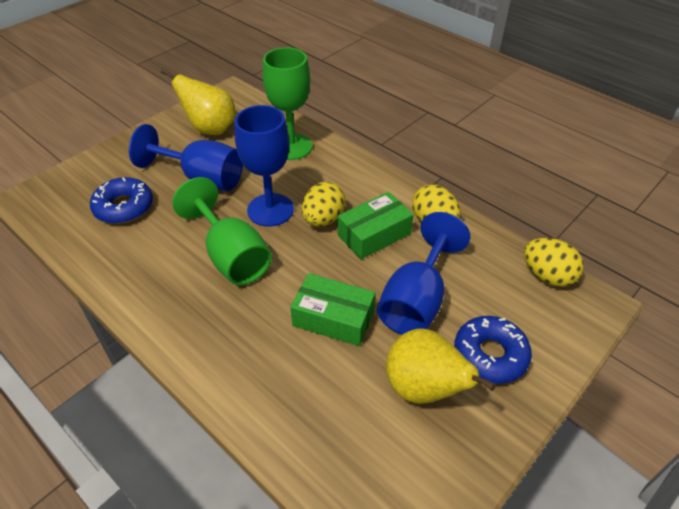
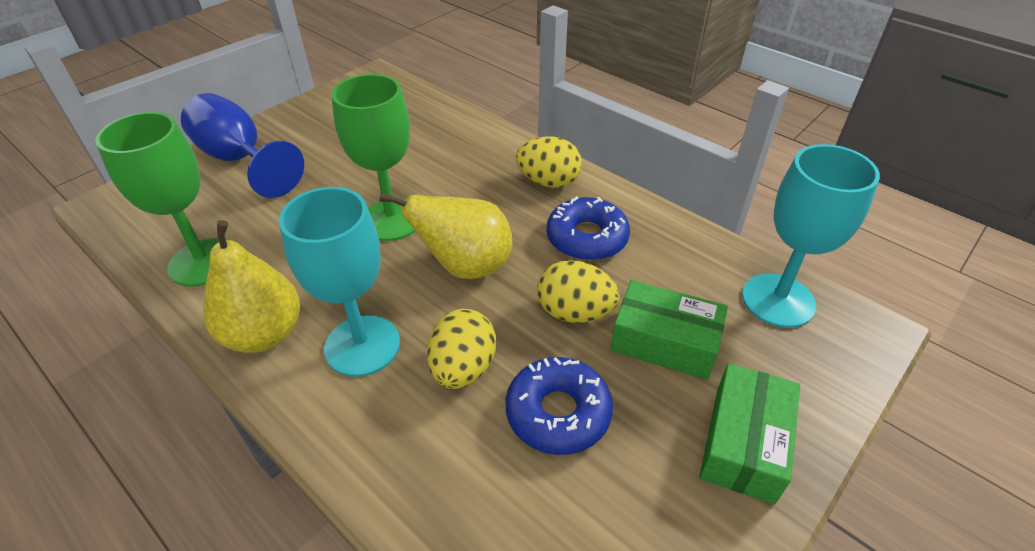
blue goblet: [129,124,243,191] [235,105,294,227] [377,212,470,334] = 3 -> [181,93,304,198] = 1
turquoise goblet: none = 0 -> [279,187,400,377] [742,144,880,328] = 2

